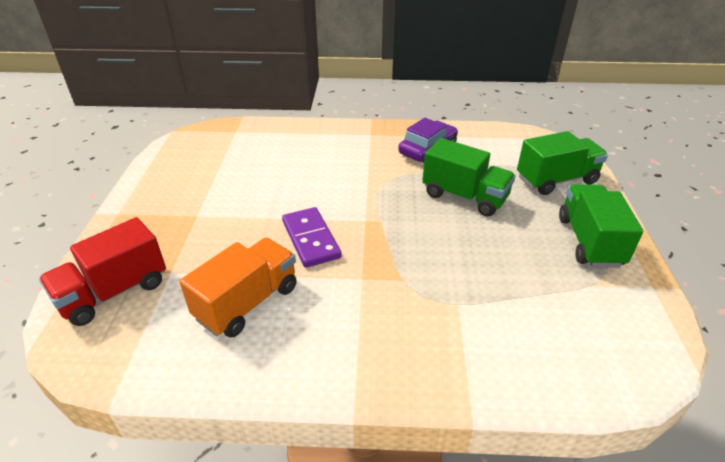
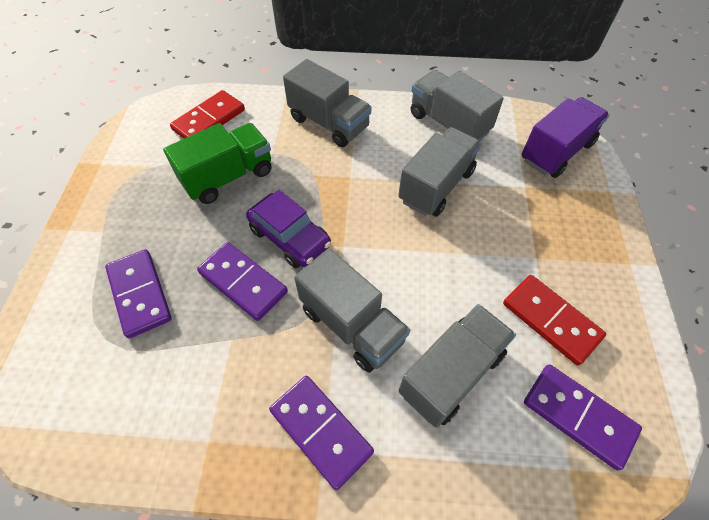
green truck: [422,138,516,217] [517,131,608,195] [559,184,643,268] = 3 -> [163,123,272,204] = 1
grey truck: none = 0 -> [283,59,372,147] [294,248,410,373] [398,127,481,217] [399,304,516,428] [411,70,504,141] = 5
orange truck: [179,238,297,338] = 1 -> none = 0
purple domino: [282,207,342,268] = 1 -> [105,249,172,338] [197,242,288,321] [269,376,374,490] [524,364,642,470] = 4
purple truck: none = 0 -> [522,97,609,178] = 1
red domino: none = 0 -> [170,90,245,139] [503,275,606,366] = 2
red truck: [39,217,166,326] = 1 -> none = 0

